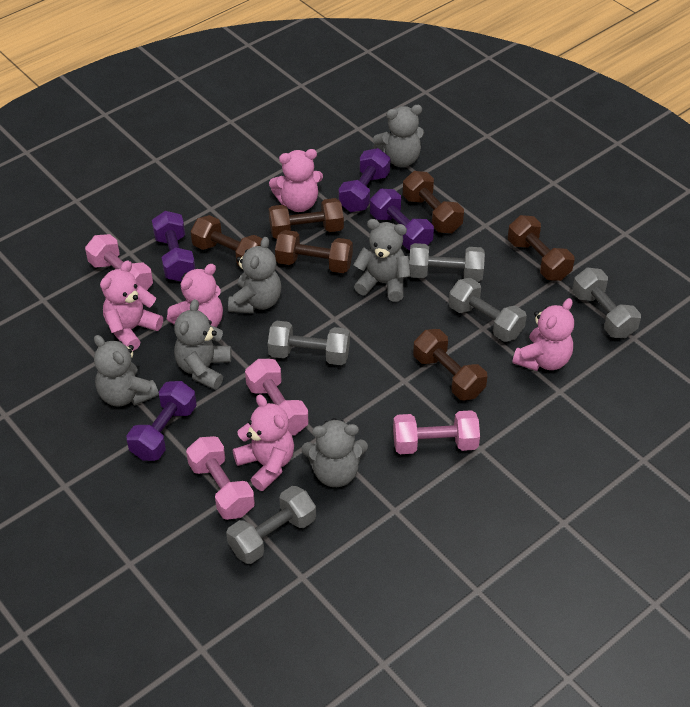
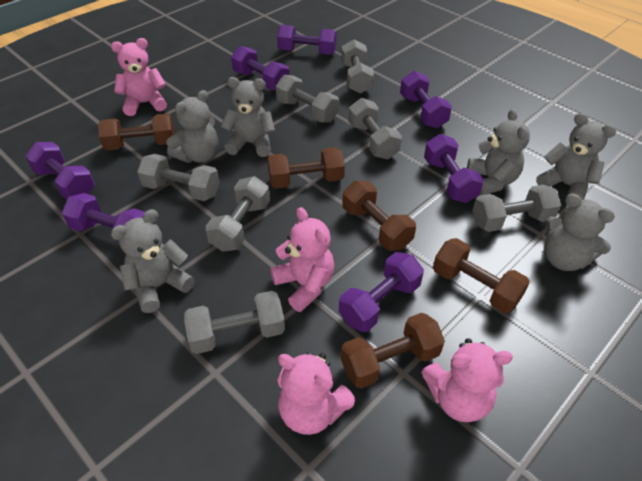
brown dumbbell: [190,215,263,266] [269,198,344,239] [275,230,353,273] [403,171,464,233] [413,329,488,401] [508,215,574,281] = 6 -> [98,113,175,150] [267,147,345,189] [340,313,445,389] [342,181,416,251] [433,238,530,313] = 5
grey dumbbell: [226,486,316,564] [268,321,350,365] [409,243,485,282] [448,278,527,342] [572,267,641,338] = 5 -> [137,154,219,201] [184,291,285,354] [205,176,270,252] [276,75,339,123] [341,39,374,93] [348,98,402,159] [472,185,561,232] = 7
pink dumbbell: [85,234,153,290] [186,436,255,520] [245,359,308,435] [393,410,480,454] = 4 -> none = 0
pink teddy bear: [100,260,163,351] [167,264,223,327] [233,394,294,491] [269,149,323,212] [512,298,574,371] = 5 -> [111,38,167,116] [270,207,334,312] [277,352,355,435] [421,338,513,422] = 4
purple dumbbell: [126,381,197,461] [152,211,195,282] [339,148,390,212] [370,189,434,250] = 4 -> [25,142,95,200] [62,193,145,244] [231,46,289,91] [277,25,337,55] [339,252,424,332] [400,71,452,128] [424,134,484,203] = 7

